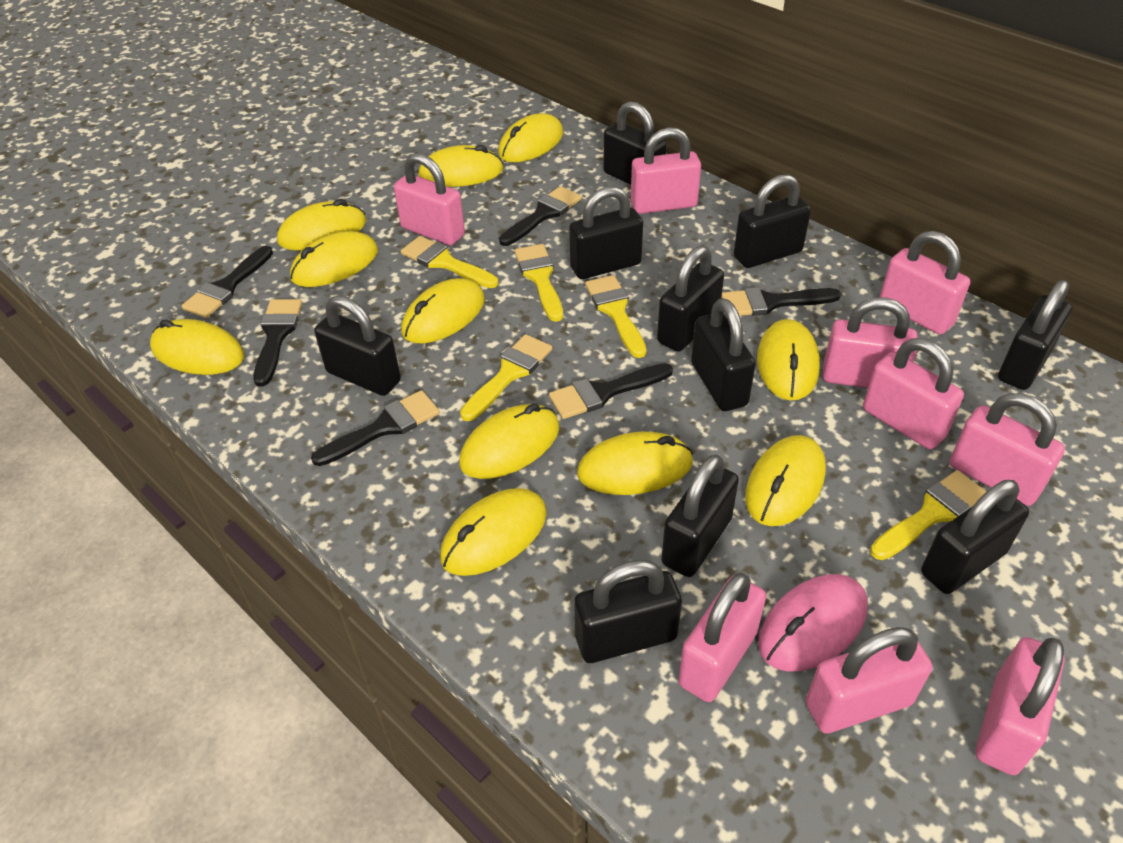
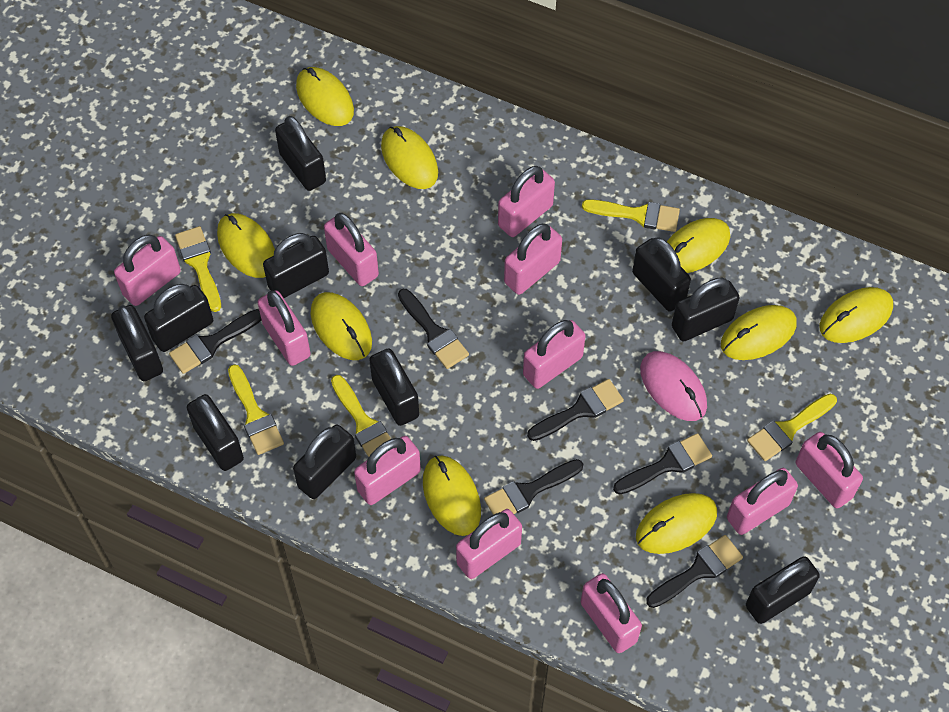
pink padlock: [394,153,465,245] [631,127,701,214] [678,573,766,702] [806,627,932,734] [823,297,917,388] [863,338,964,449] [879,231,970,335] [950,393,1065,506] [976,637,1065,775] = 9 -> [114,235,181,306] [257,290,311,366] [324,213,379,286] [354,436,421,505] [456,509,522,579] [498,166,555,237] [504,223,562,295] [523,320,585,389] [581,573,642,653] [727,468,798,535] [796,432,863,508] = 11
yellow mouse: [150,319,244,375] [277,199,366,251] [290,231,378,287] [401,278,485,344] [418,145,504,187] [440,488,547,576] [459,404,559,479] [498,113,563,162] [577,432,693,495] [745,435,826,526] [757,319,820,401] = 11 -> [217,213,275,278] [296,67,354,126] [310,292,372,360] [381,126,438,189] [423,455,481,536] [636,493,717,554] [667,218,730,273] [721,305,797,360] [820,287,893,343] = 9

